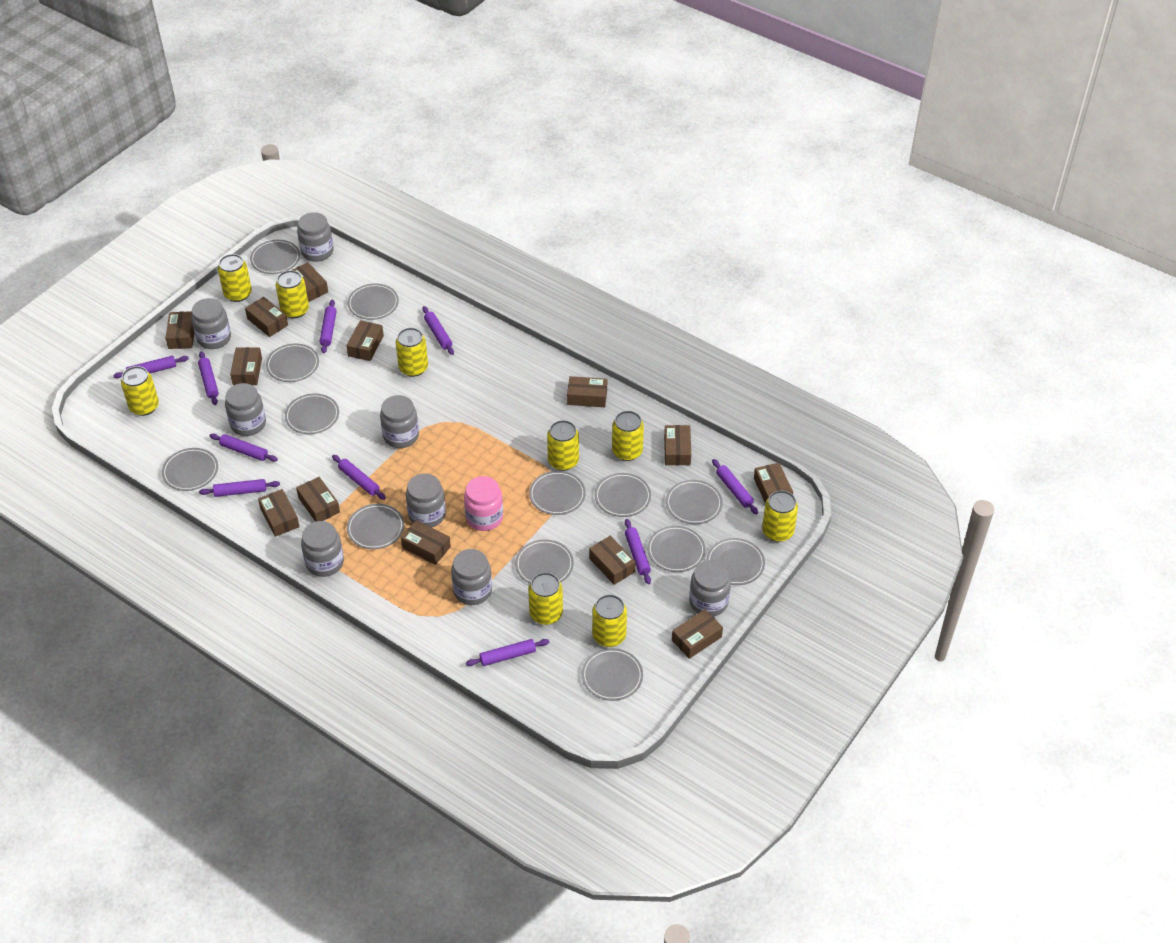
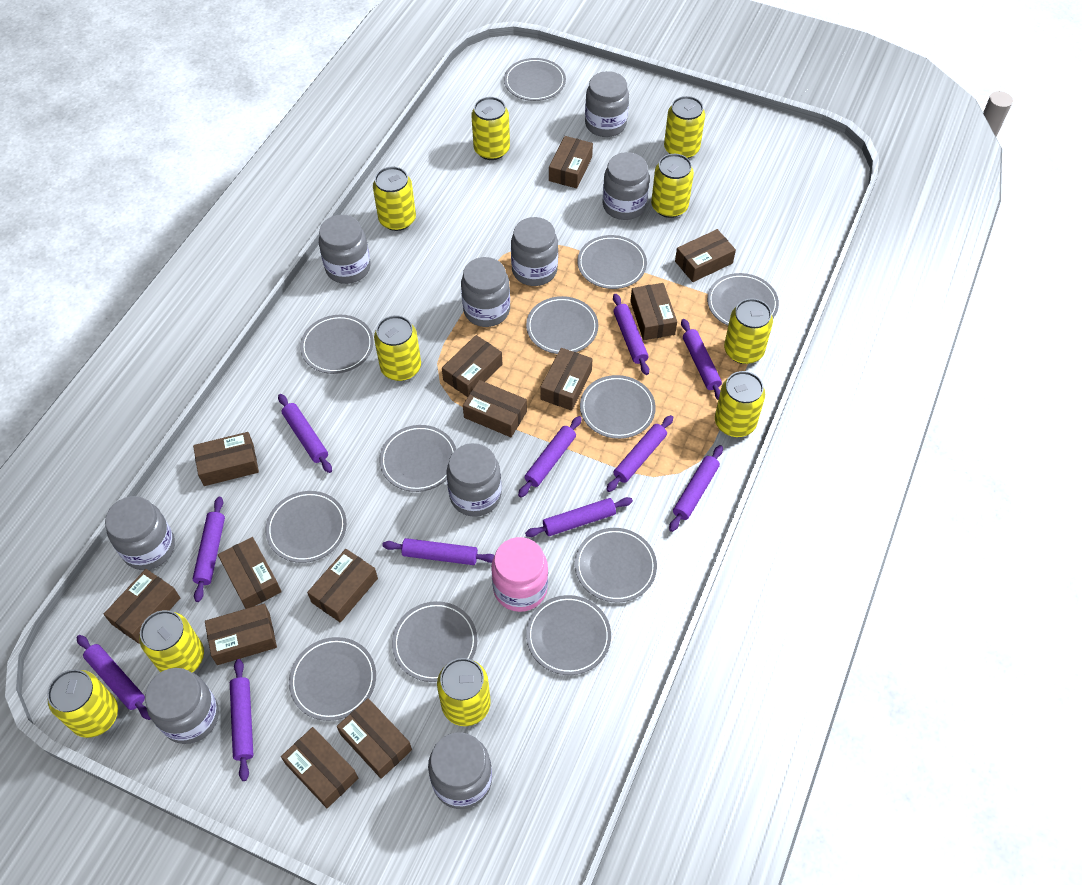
grey jar: [191,298,231,349] [225,383,266,436] [297,212,333,262] [301,521,344,577] [380,395,419,448] [406,473,446,527] [451,549,492,605] [689,560,731,617] = 8 -> [105,496,175,570] [145,668,219,744] [319,215,371,284] [428,732,492,809] [446,443,502,517] [461,257,510,327] [511,217,558,286] [585,71,629,137] [603,152,649,220] = 9
grey plate: [162,448,218,491] [250,240,300,274] [266,343,319,382] [285,393,339,434] [347,284,399,320] [347,504,404,549] [515,539,574,584] [529,471,586,515] [582,648,643,701] [595,473,651,517] [647,526,705,572] [666,480,723,524] [707,538,765,585] = 13 -> [266,491,347,563] [289,637,376,721] [300,315,373,374] [379,425,456,492] [392,601,477,682] [504,58,566,101] [526,296,598,354] [526,595,611,675] [575,528,657,603] [577,235,647,289] [580,375,656,439] [707,273,779,326] = 12
purple rolling pin: [113,356,189,378] [198,351,219,405] [199,479,280,497] [210,434,278,462] [320,300,337,353] [332,455,386,500] [422,306,454,355] [466,639,549,666] [625,519,651,584] [712,459,758,514] = 10 -> [77,635,151,720] [193,497,225,602] [230,659,253,781] [278,394,332,473] [382,538,495,565] [518,416,582,497] [525,497,633,537] [606,415,673,492] [613,294,649,375] [669,445,723,532] [681,319,722,400] = 11
yellow can: [121,366,159,416] [218,254,252,302] [276,270,309,318] [396,328,428,377] [528,572,563,625] [547,420,579,471] [592,594,627,647] [612,411,644,461] [762,491,798,542] = 9 -> [47,669,118,738] [139,610,204,673] [373,167,416,231] [374,315,421,381] [437,658,491,726] [471,97,510,160] [651,154,694,218] [664,96,705,159] [715,371,765,437] [724,298,773,364] = 10

